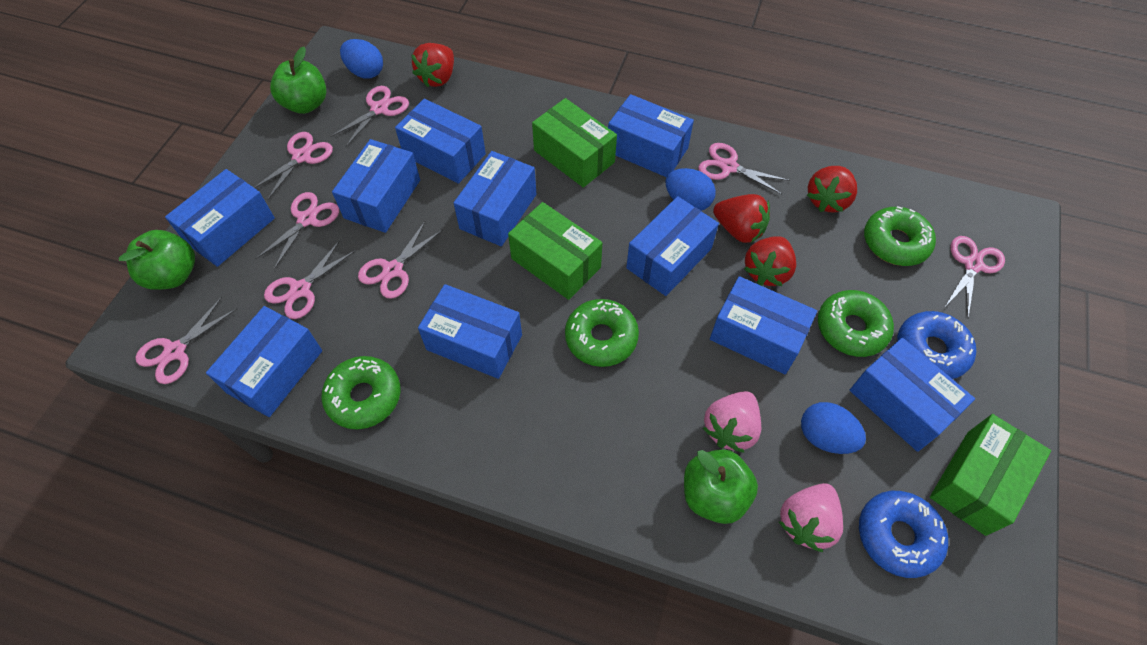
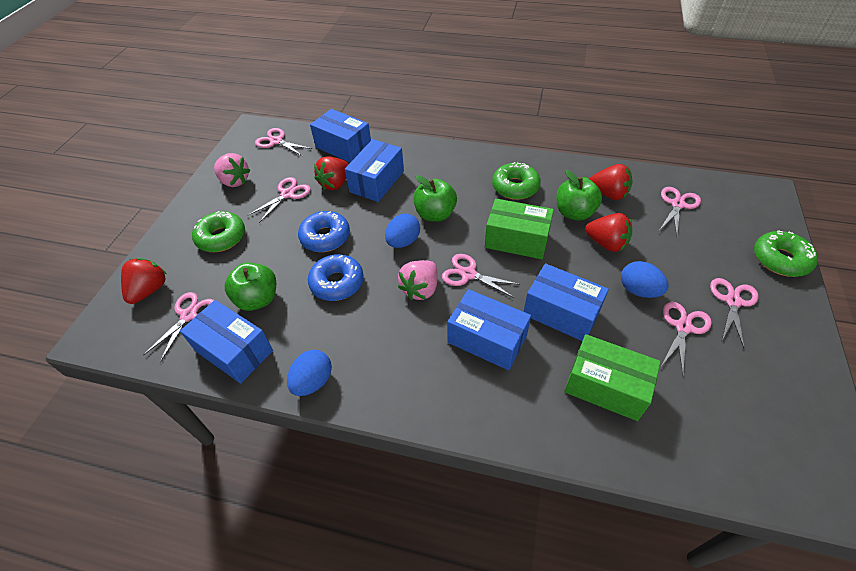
blue box: [165,169,275,267] [206,306,322,417] [332,139,420,233] [395,99,486,184] [418,284,522,379] [454,151,536,246] [608,94,694,177] [626,196,719,296] [710,276,817,375] [850,338,975,452] = 10 -> [180,300,273,384] [310,109,371,163] [345,139,404,202] [447,289,531,370] [524,263,609,341] = 5
green box: [508,202,602,300] [532,98,617,188] [930,414,1051,536] = 3 -> [485,199,554,259] [564,334,661,421] = 2
green donut: [322,356,401,429] [565,299,639,367] [818,290,894,357] [864,206,936,266] = 4 -> [192,211,245,252] [492,162,541,200] [754,230,818,277] = 3
pink scissors: [135,297,237,384] [254,132,333,200] [255,192,339,269] [264,240,356,319] [330,86,409,147] [358,220,443,299] [698,143,790,195] [946,236,1005,318] = 8 -> [143,292,214,362] [248,177,311,223] [255,128,312,156] [442,254,521,298] [660,187,701,236] [661,302,712,375] [710,278,759,348] = 7

